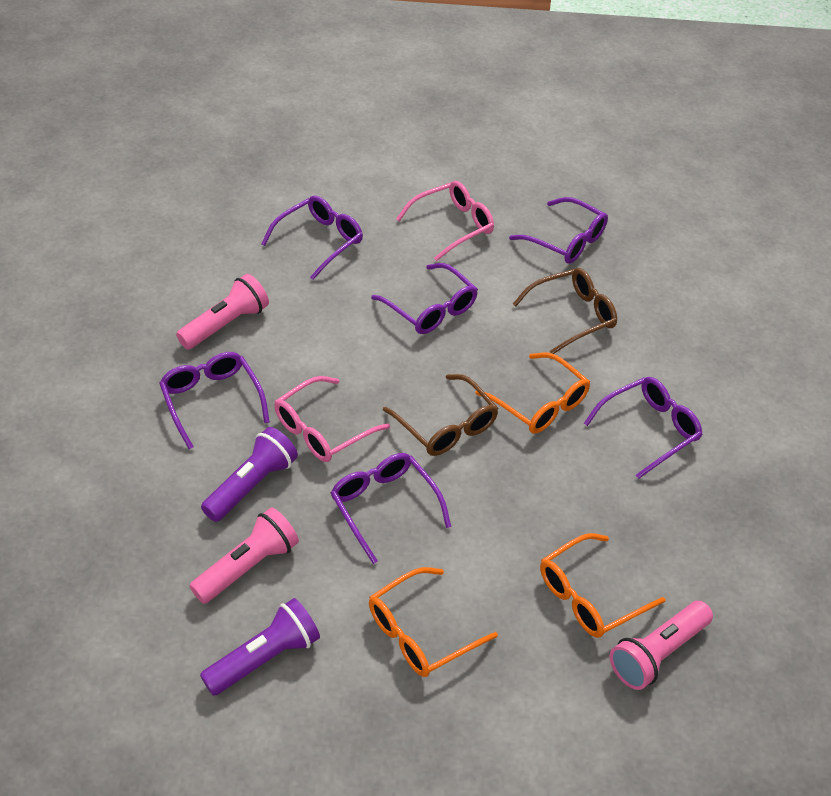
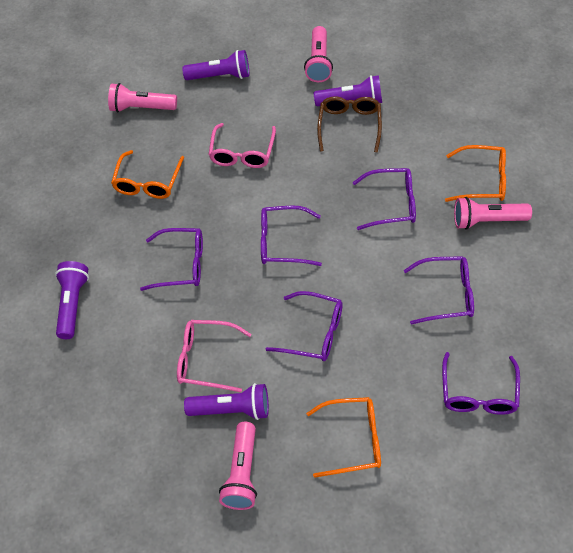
brown glasses: [383,374,499,456] [513,268,617,354] = 2 -> [317,96,382,153] = 1
pink flashlight: [176,274,269,349] [190,507,299,604] [610,601,713,690] = 3 -> [108,83,177,112] [219,422,257,510] [304,26,333,82] [454,197,532,229] = 4
purple flashlight: [200,598,320,696] [201,427,298,522] = 2 -> [55,261,89,339] [182,50,249,80] [184,383,269,420] [314,75,382,106] = 4

